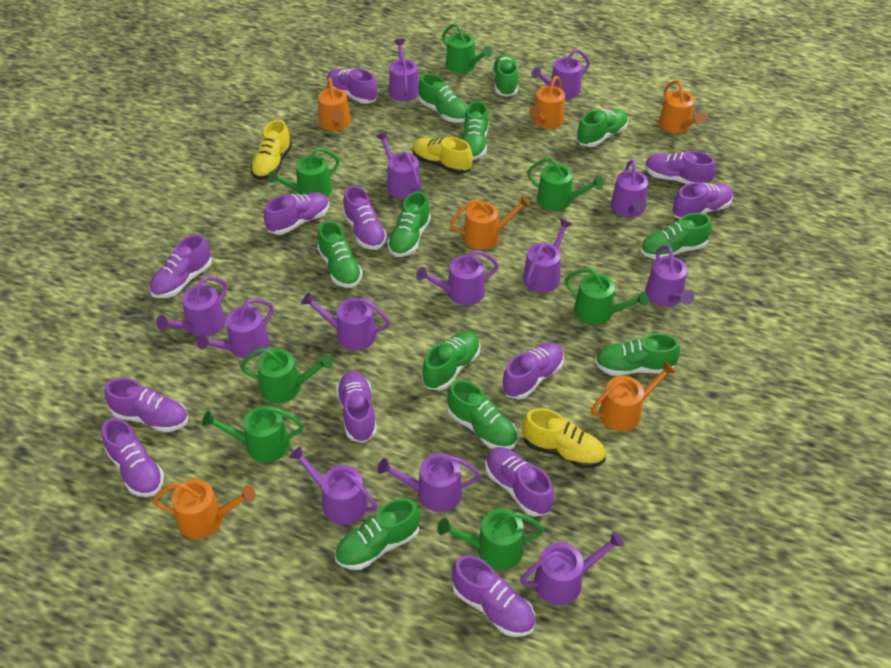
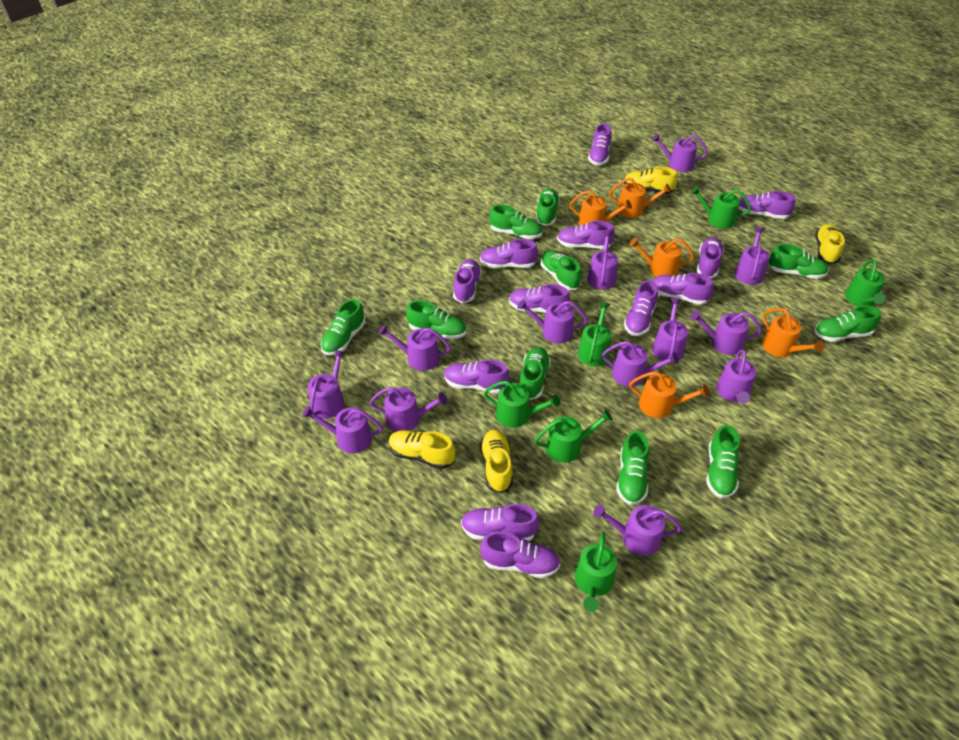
green shoe: [317,221,363,288] [335,498,420,570] [387,191,431,257] [418,73,467,123] [422,331,480,390] [447,380,517,449] [461,101,489,160] [492,54,518,97] [576,109,628,147] [595,333,680,376] [640,213,712,259] = 11 -> [320,299,366,355] [406,300,466,340] [489,205,542,239] [519,347,551,400] [536,188,560,226] [540,250,581,290] [616,431,649,505] [706,425,740,498] [768,244,829,279] [814,306,881,342] = 10
green watering can: [202,406,304,463] [240,348,332,403] [268,148,339,197] [437,508,545,570] [442,23,492,73] [527,157,603,211] [564,268,648,325] = 7 -> [484,381,560,428] [534,410,613,463] [574,532,617,612] [578,302,611,366] [691,186,751,229] [845,259,885,307] = 6
orange watering can: [153,479,256,539] [318,77,351,131] [450,195,531,250] [529,76,565,129] [591,361,676,432] [659,80,706,134] = 6 -> [570,190,632,226] [609,178,671,218] [629,238,694,277] [629,371,709,418] [762,308,824,357] = 5
yellow shoe: [250,120,292,180] [412,137,473,174] [522,408,606,468] = 3 -> [388,430,456,469] [480,429,513,493] [624,167,678,194] [815,224,845,264] = 4

